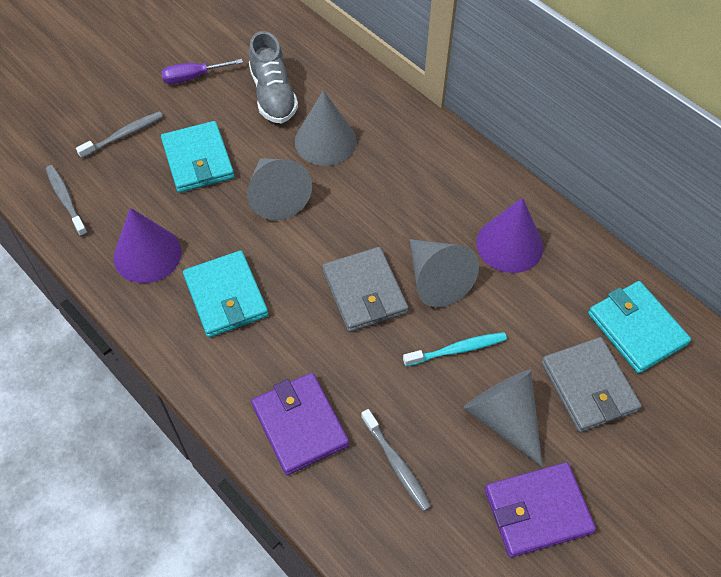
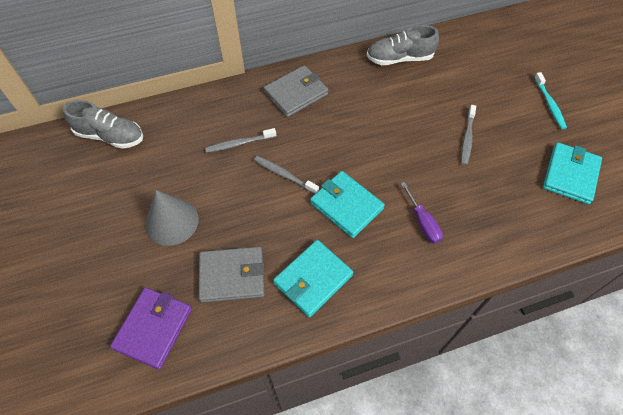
grey cone: [247,158,312,220] [295,90,357,166] [409,239,479,308] [464,370,543,467] = 4 -> [145,190,199,246] = 1
grey shoe: [249,31,298,124] = 1 -> [63,100,143,149] [367,25,439,65] = 2
purple cone: [113,208,182,283] [476,198,543,273] = 2 -> none = 0
purple wallet: [251,373,349,475] [485,462,596,558] = 2 -> [110,288,192,369] = 1

